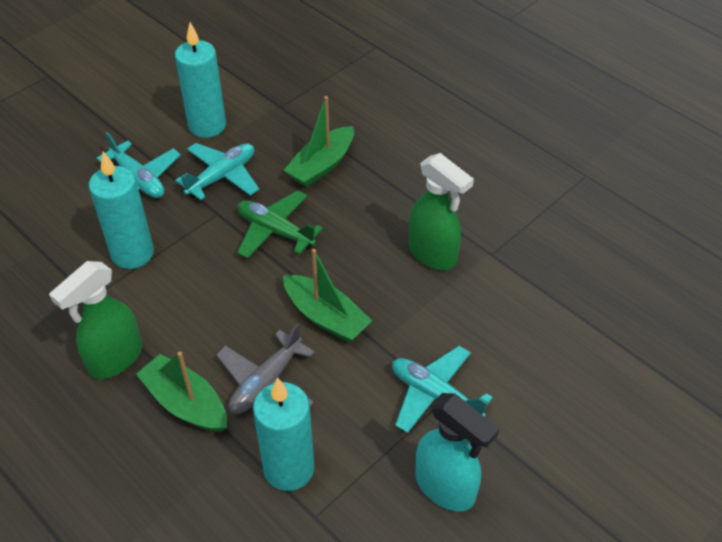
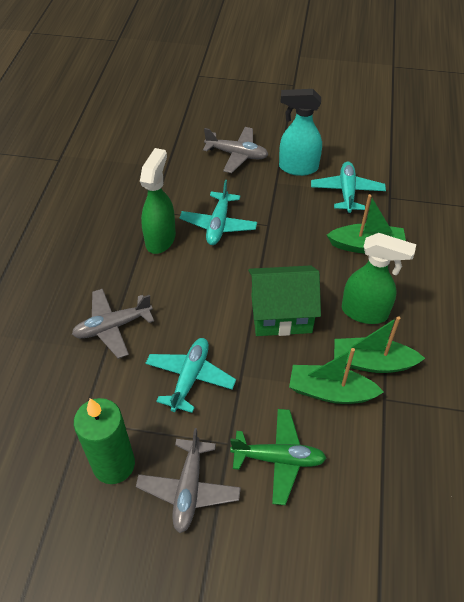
green candle: none = 0 -> [74,398,135,484] = 1
green house: none = 0 -> [248,265,321,336] = 1
grey plane: [216,323,315,414] = 1 -> [72,289,154,359] [136,428,241,533] [203,127,268,173] = 3
turquoise candle: [89,151,154,269] [175,22,226,138] [253,378,314,491] = 3 -> none = 0

